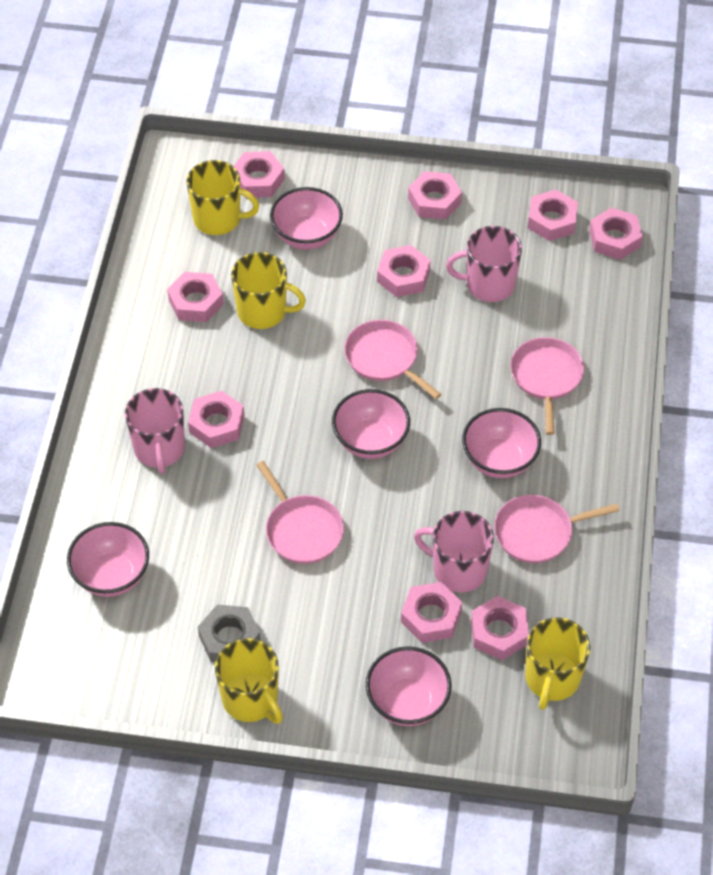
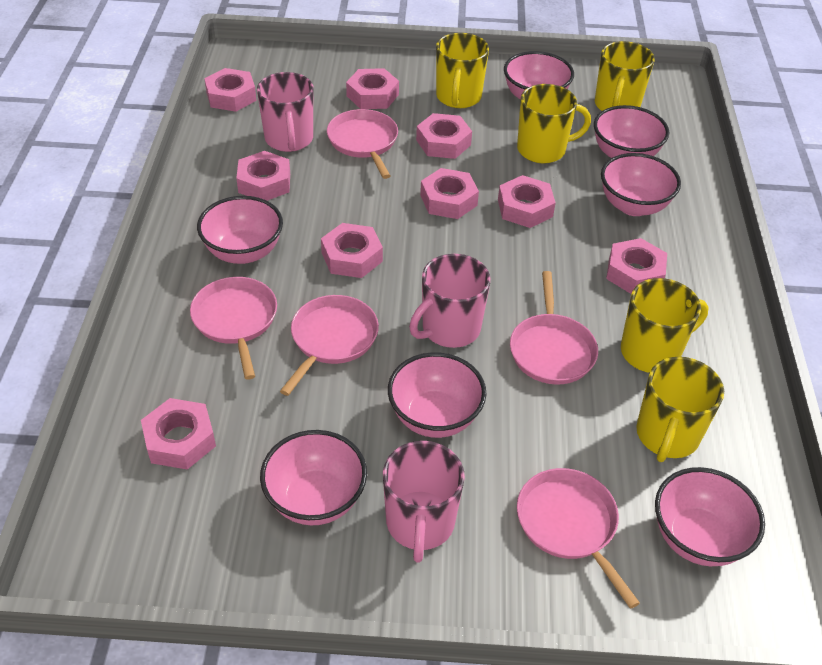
grey nut: [198,605,261,662] = 1 -> none = 0
pink bowl: [67,522,149,597] [270,187,343,249] [332,389,410,459] [366,646,452,726] [462,408,541,478] = 5 -> [197,196,283,264] [260,430,367,525] [388,352,486,438] [504,51,574,100] [594,105,669,158] [601,153,681,216] [655,467,765,566] = 7
pink pan: [257,461,344,564] [344,320,441,399] [494,495,619,563] [510,337,584,435] = 4 -> [190,277,277,380] [280,295,379,396] [327,109,398,179] [510,271,598,385] [517,468,640,609] = 5
yellow mug: [186,160,259,235] [215,638,283,724] [231,252,306,329] [525,617,590,710] = 4 -> [436,33,489,108] [517,84,591,163] [595,41,655,111] [621,278,709,373] [636,357,724,462] = 5

